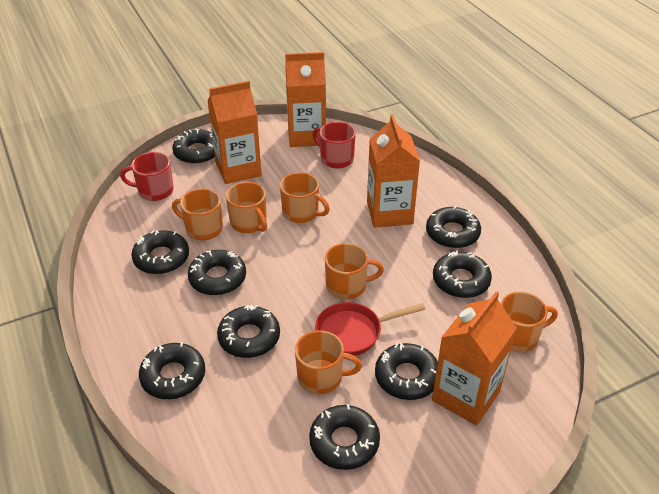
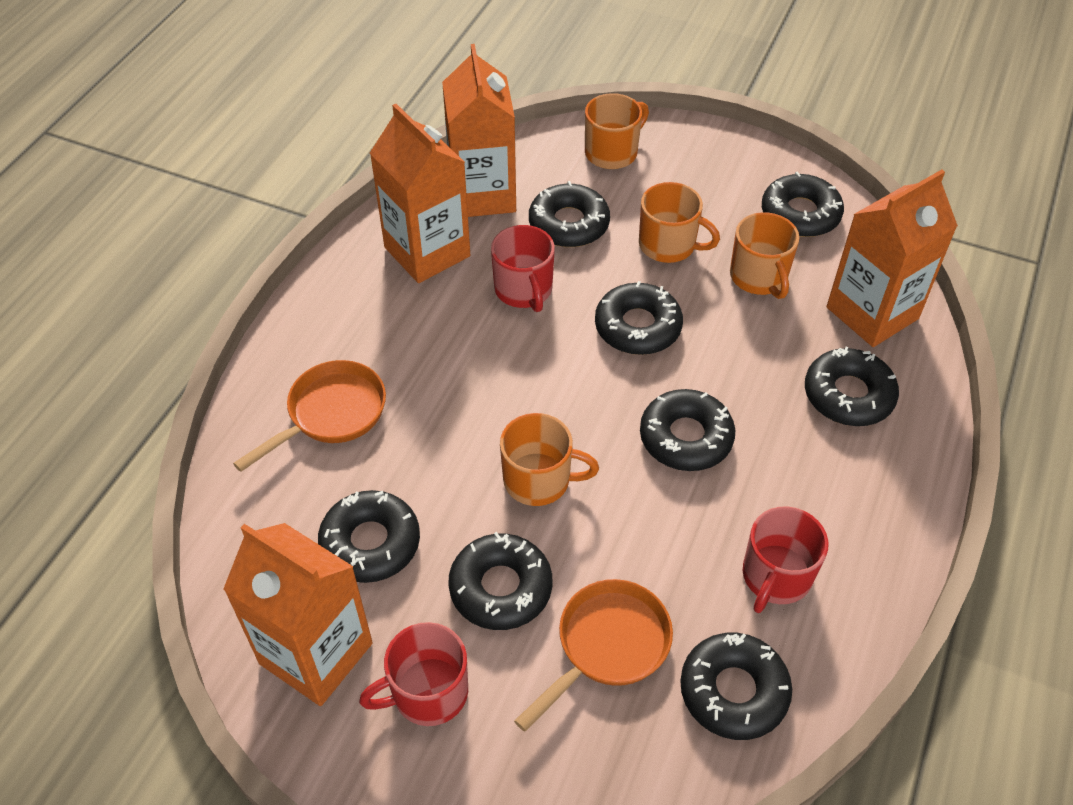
black donut: [131,230,189,274] [139,342,205,399] [172,129,215,164] [188,250,246,295] [217,305,280,358] [309,404,380,470] [375,343,438,400] [426,206,481,248] [433,251,492,298] = 9 -> [318,490,420,583] [448,532,552,630] [529,181,610,247] [595,281,683,355] [640,389,735,471] [680,633,792,740] [762,172,844,237] [805,347,899,426] = 8
orange mug: [172,189,223,241] [226,182,267,233] [280,172,330,223] [295,330,362,394] [325,243,384,299] [501,292,558,352] = 6 -> [500,413,599,506] [585,93,649,169] [639,182,720,263] [730,212,799,299] = 4
orange pan: none = 0 -> [233,360,386,472] [514,579,673,732] = 2
red mug: [120,152,174,201] [313,122,356,169] = 2 -> [359,622,468,726] [491,225,555,312] [743,506,829,613] = 3
red pan: [315,302,425,356] = 1 -> none = 0

